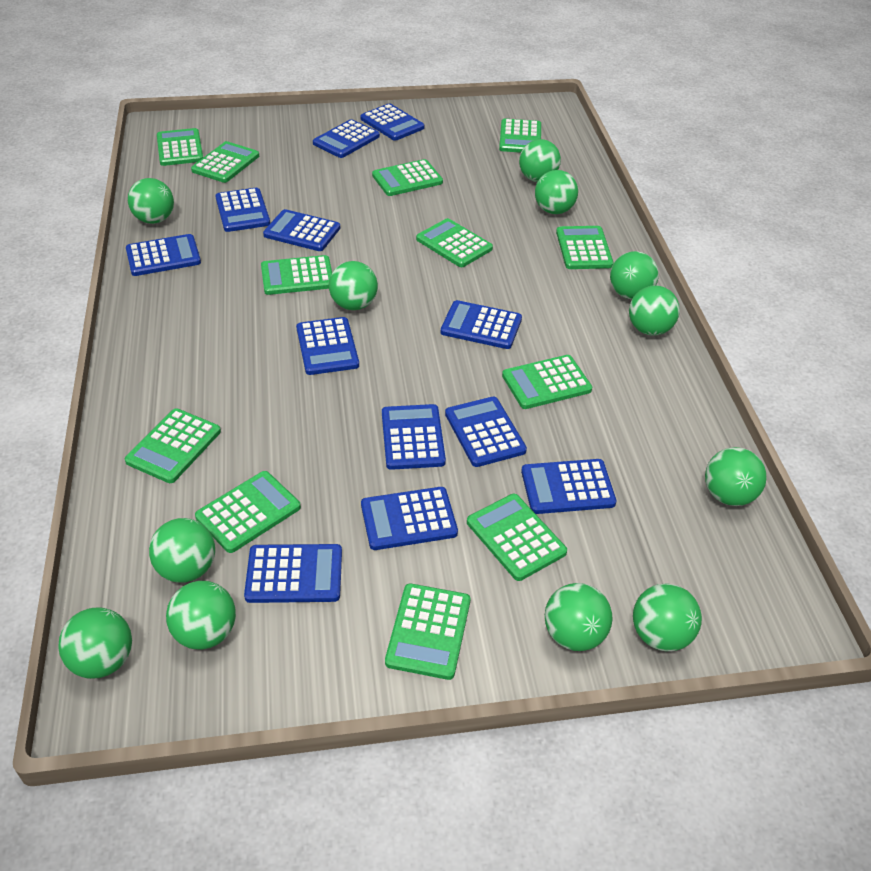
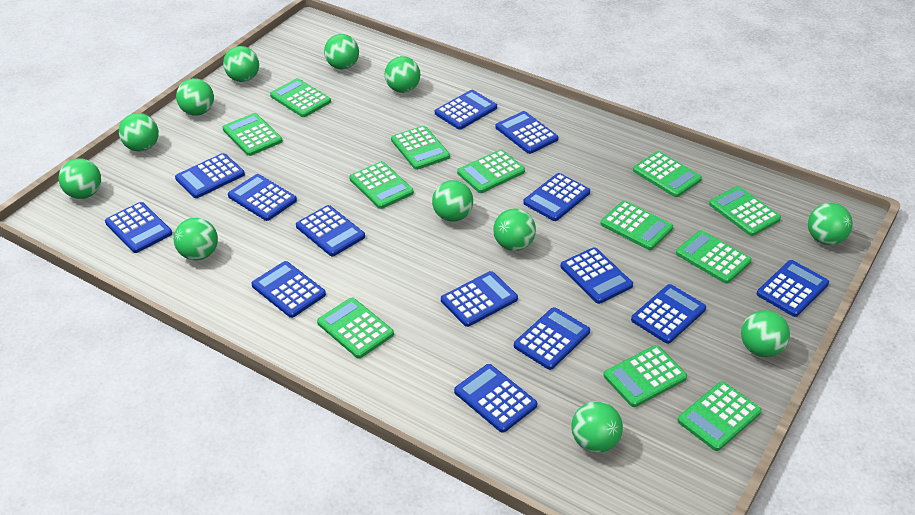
blue calculator: [126,234,201,276] [215,188,270,232] [244,544,342,603] [263,209,340,251] [296,317,359,375] [313,119,380,158] [360,103,424,141] [361,487,458,550] [382,404,446,470] [441,300,522,349] [445,396,527,467] [521,459,616,514] = 12 -> [105,202,172,253] [175,153,245,198] [228,174,297,221] [252,261,326,318] [296,205,365,256] [435,90,497,130] [441,271,518,327] [454,364,537,433] [496,111,558,154] [514,307,590,370] [523,173,590,221] [560,247,633,304] [631,284,706,344] [757,260,829,317] = 14

